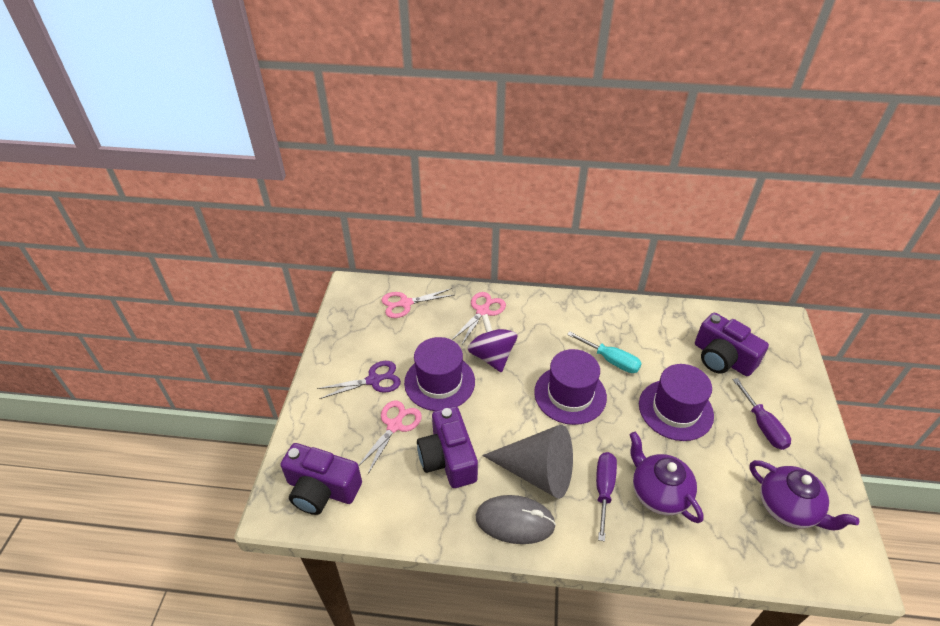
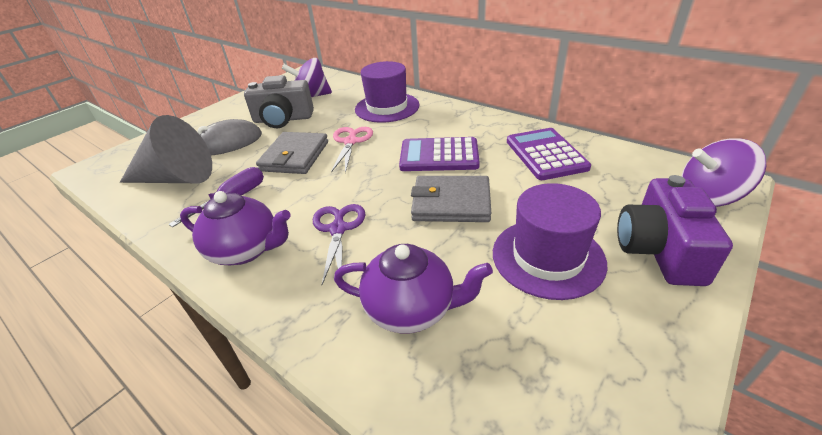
grey camera: none = 0 -> [244,75,314,128] = 1
grey wallet: none = 0 -> [256,132,328,174] [411,176,491,222] = 2
pink scissors: [358,400,422,474] [381,288,455,318] [452,292,506,346] = 3 -> [331,127,373,173] = 1
purple calculator: none = 0 -> [399,137,480,171] [507,128,591,180] = 2
purple camera: [281,443,362,515] [417,406,478,488] [695,313,769,376] = 3 -> [617,175,733,286] = 1
purple hat: [404,337,475,411] [534,349,607,425] [639,364,714,441] = 3 -> [355,61,419,123] [493,183,607,300] = 2
purple screwdriver: [596,452,617,542] [733,378,791,450] = 2 -> [168,167,264,227] = 1
purple spinning top: [467,314,517,372] = 1 -> [282,58,332,97] [681,138,766,207] = 2
turquoise screwdriver: [567,332,642,373] = 1 -> none = 0

